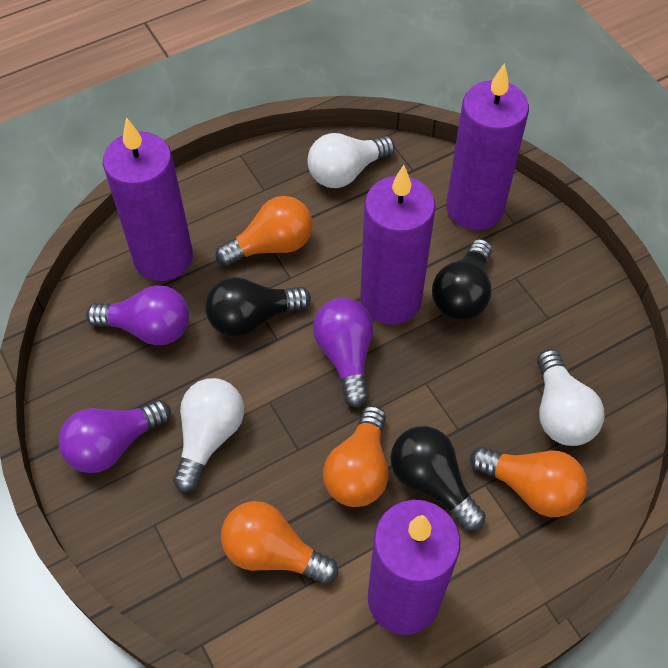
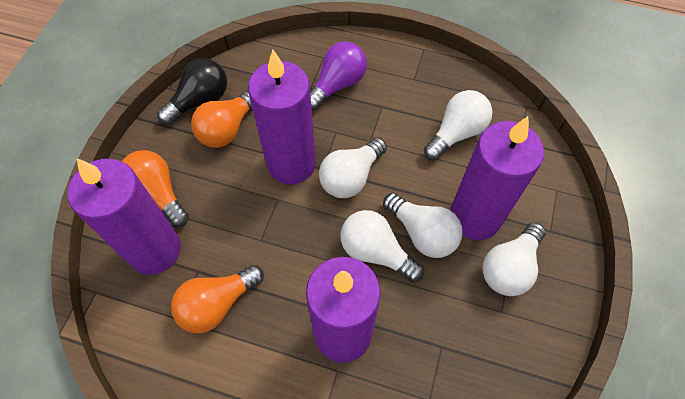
black light bulb: [205,277,311,337] [391,426,486,531] [432,239,492,320] = 3 -> [157,58,227,125] = 1
orange light bulb: [215,196,313,266] [221,501,338,585] [323,405,388,507] [470,447,587,517] = 4 -> [122,150,189,227] [171,265,264,334] [191,90,252,148] = 3
purple light bulb: [59,400,171,473] [86,285,189,345] [313,298,373,408] = 3 -> [310,41,367,110] = 1
white light bulb: [173,378,244,493] [307,133,395,188] [537,349,604,446] = 3 -> [319,137,387,198] [341,210,424,282] [383,193,463,258] [423,90,492,160] [483,222,546,296] = 5

